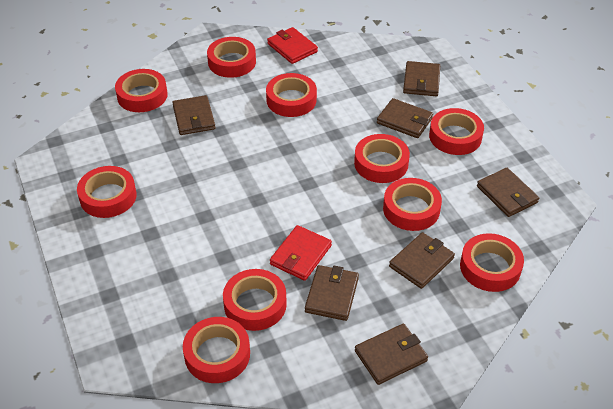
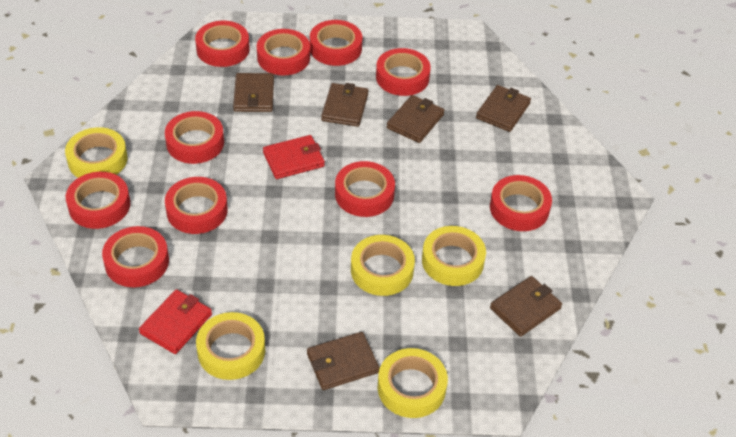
brown wallet: [172,95,216,135] [305,265,359,321] [355,324,428,385] [377,98,433,138] [389,232,455,289] [403,61,440,96] [477,168,539,217] = 7 -> [233,73,274,112] [307,332,379,390] [321,83,369,127] [387,95,444,143] [476,85,531,132] [490,276,562,337] = 6
yellow tape: none = 0 -> [65,127,128,178] [196,312,265,380] [351,235,415,296] [378,348,448,418] [422,226,486,286] = 5

